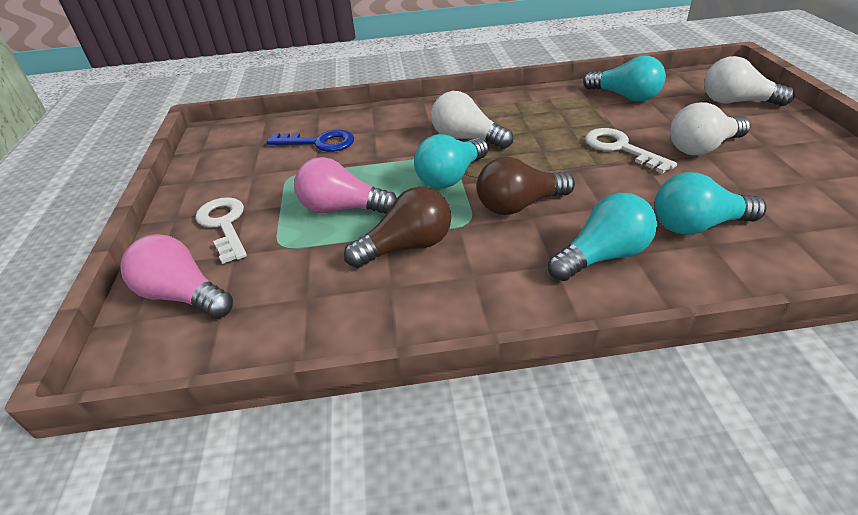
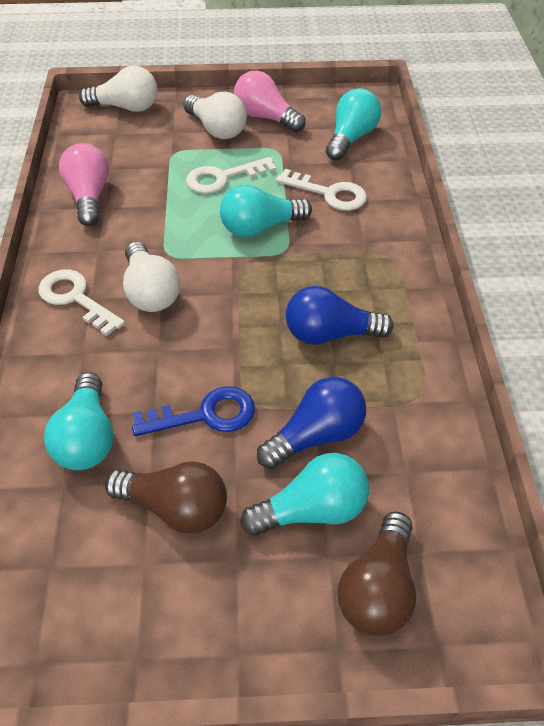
blue light bulb: none = 0 -> [257,377,366,469] [285,286,394,345] = 2
white key: [195,197,247,264] [585,128,677,174] = 2 -> [39,269,125,336] [186,157,277,194] [276,169,367,211] = 3

